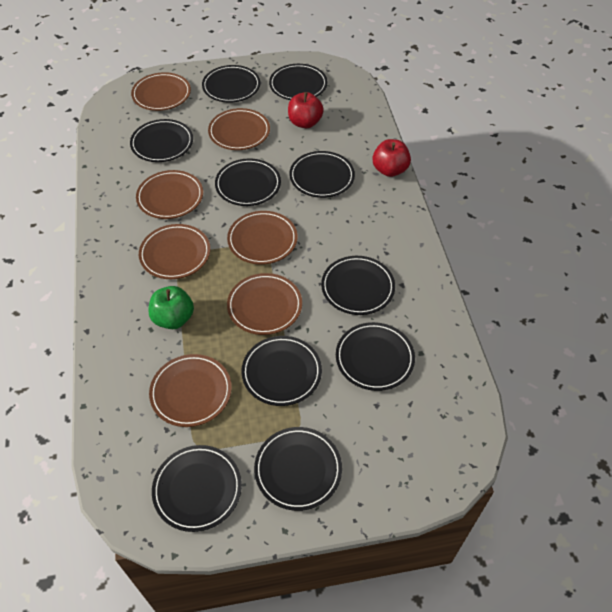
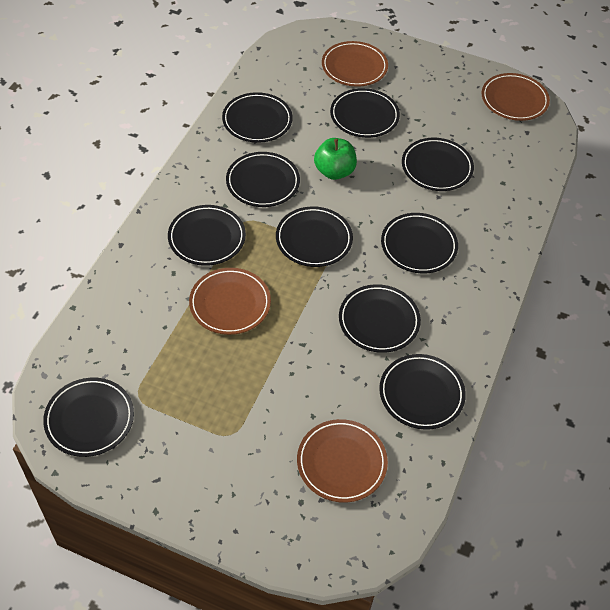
brown plate: [131,72,191,111] [136,170,203,219] [139,224,210,279] [149,354,232,427] [208,108,270,150] [227,211,298,265] [227,273,302,335] = 7 -> [189,268,271,335] [297,419,388,503] [322,41,388,87] [481,73,550,121] = 4
red apple: [288,92,324,128] [373,139,411,177] = 2 -> none = 0

